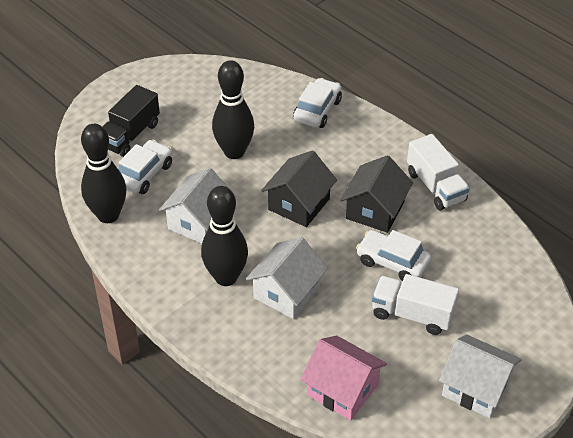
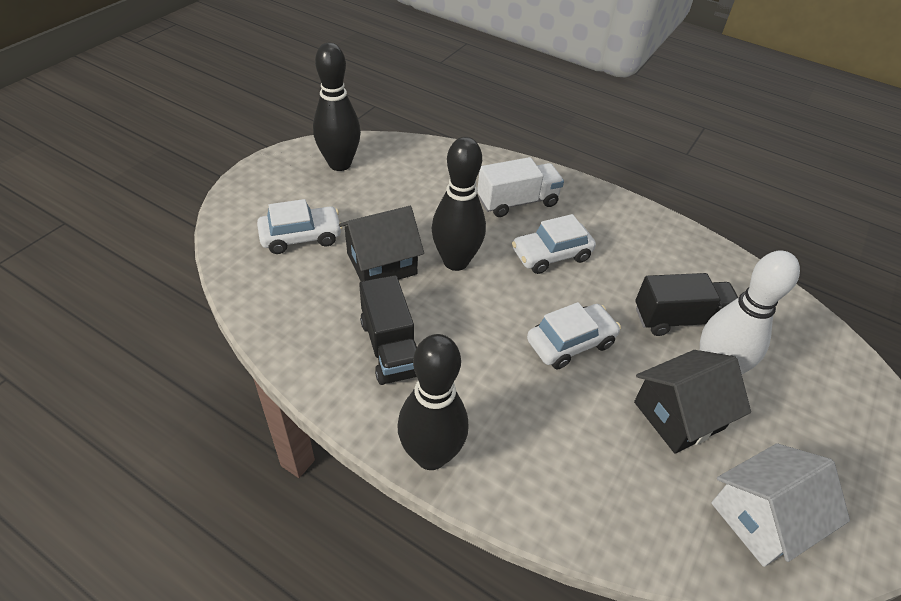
black truck: [102,85,160,157] = 1 -> [359,275,417,385] [635,273,738,336] = 2
pink house: [300,335,387,421] = 1 -> none = 0
white bowling pin: none = 0 -> [700,251,800,374] = 1
white house: [159,168,236,244] [246,237,328,319] [439,334,521,418] = 3 -> [711,443,850,567] = 1
white truck: [372,274,459,335] [407,134,470,210] = 2 -> [477,157,564,217] = 1

